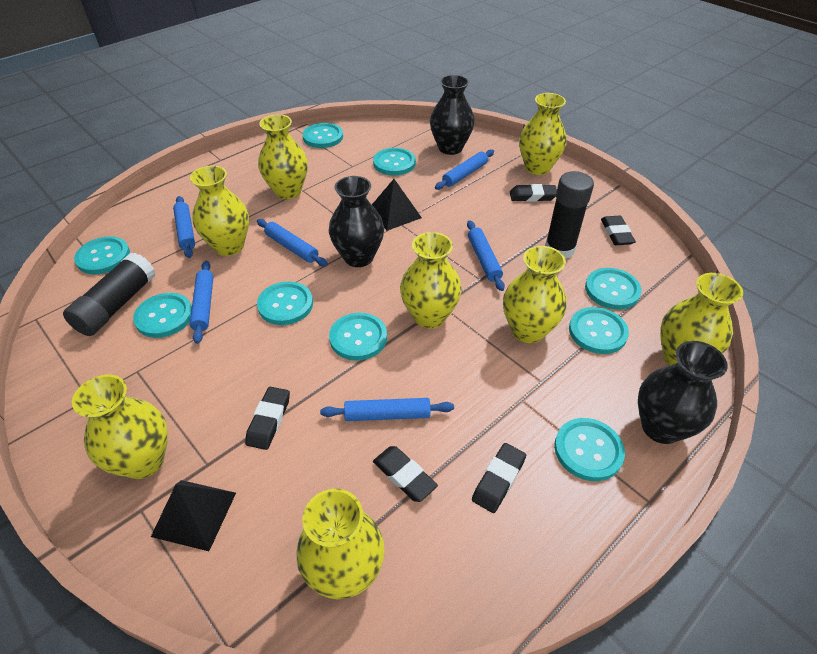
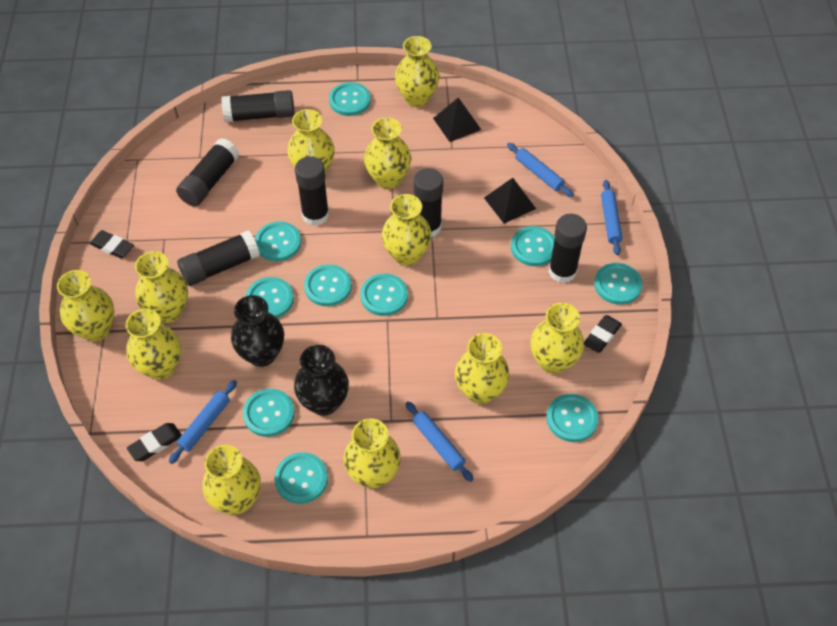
black eraser: [245,387,290,450] [373,446,438,502] [472,443,526,513] [510,184,557,202] [601,216,636,245] = 5 -> [89,230,134,259] [127,423,182,461] [584,315,622,353] = 3
black glue stick: [63,253,156,336] [545,171,594,259] = 2 -> [176,138,239,207] [177,231,260,286] [221,90,295,122] [295,156,329,226] [414,168,443,236] [549,214,587,283] = 6
black vase: [329,176,384,267] [430,75,475,155] [638,341,728,444] = 3 -> [231,295,284,367] [294,345,349,416] = 2
blue rolling pin: [173,196,195,258] [190,261,213,344] [257,219,328,266] [320,398,454,421] [435,149,494,190] [467,220,505,291] = 6 -> [169,380,237,464] [405,401,474,482] [507,143,574,197] [601,180,622,255] = 4
turquoise button: [74,236,130,274] [133,293,192,338] [257,281,313,325] [302,123,343,148] [329,313,387,361] [373,148,416,176] [554,418,625,481] [569,307,629,354] [585,268,642,310] = 9 -> [243,389,295,437] [246,277,294,318] [255,221,301,261] [274,452,328,504] [304,264,352,306] [329,82,371,116] [360,273,408,316] [511,226,555,266] [547,394,599,442] [594,263,643,305] = 10
yellow vase: [72,375,168,479] [190,165,249,256] [258,114,308,199] [296,489,385,599] [400,232,462,328] [503,246,567,343] [519,93,566,175] [660,273,743,365] = 8 -> [57,270,114,342] [126,309,181,380] [135,251,188,323] [203,445,261,515] [287,109,335,174] [344,418,401,489] [364,117,411,189] [382,194,432,266] [395,36,439,107] [455,333,509,404] [530,303,584,374] = 11

